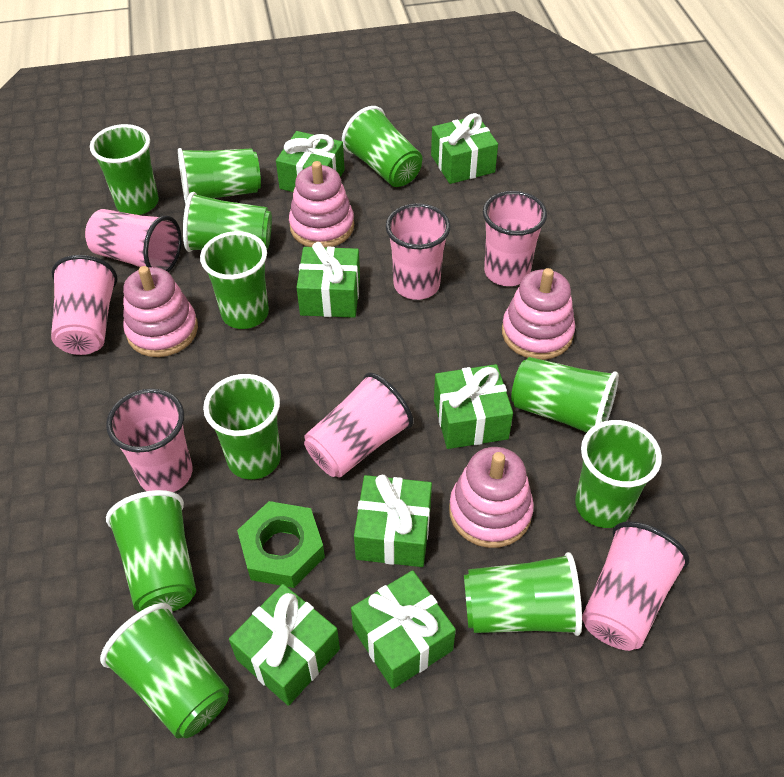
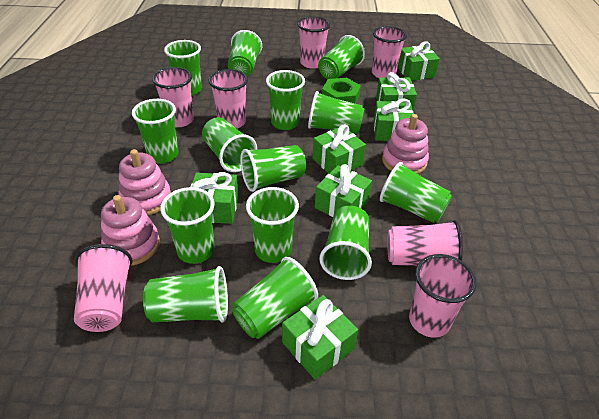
green cup: [90,124,159,215] [100,603,229,738] [106,490,196,612] [178,148,261,204] [183,192,272,252] [200,231,269,329] [203,374,281,480] [342,106,422,187] [464,552,582,636] [511,357,619,433] [575,420,662,528] = 11 -> [132,99,179,163] [143,266,228,323] [160,187,215,264] [164,40,202,96] [202,117,257,172] [228,30,262,77] [232,257,318,339] [240,145,306,192] [246,187,299,263] [266,70,305,130] [308,91,364,134] [318,35,365,79] [319,206,372,280] [380,162,452,223] = 14
pink stacking toy: [123,266,198,357] [289,161,354,247] [449,447,534,548] [502,268,575,360] = 4 -> [101,195,160,266] [118,149,171,215] [382,114,429,174] = 3

